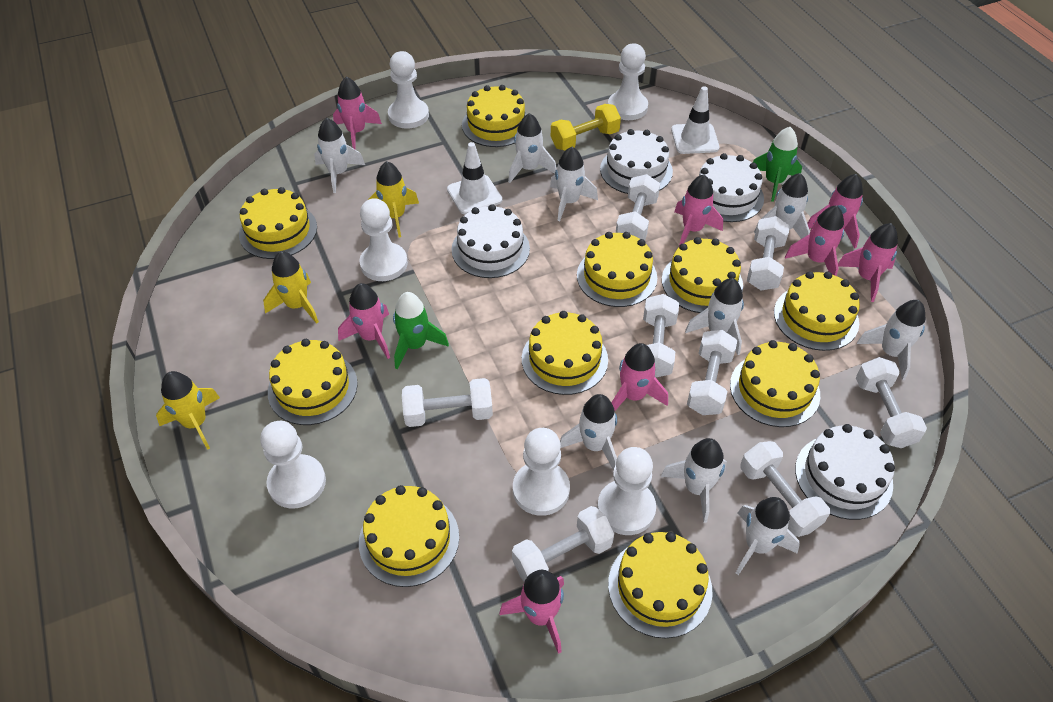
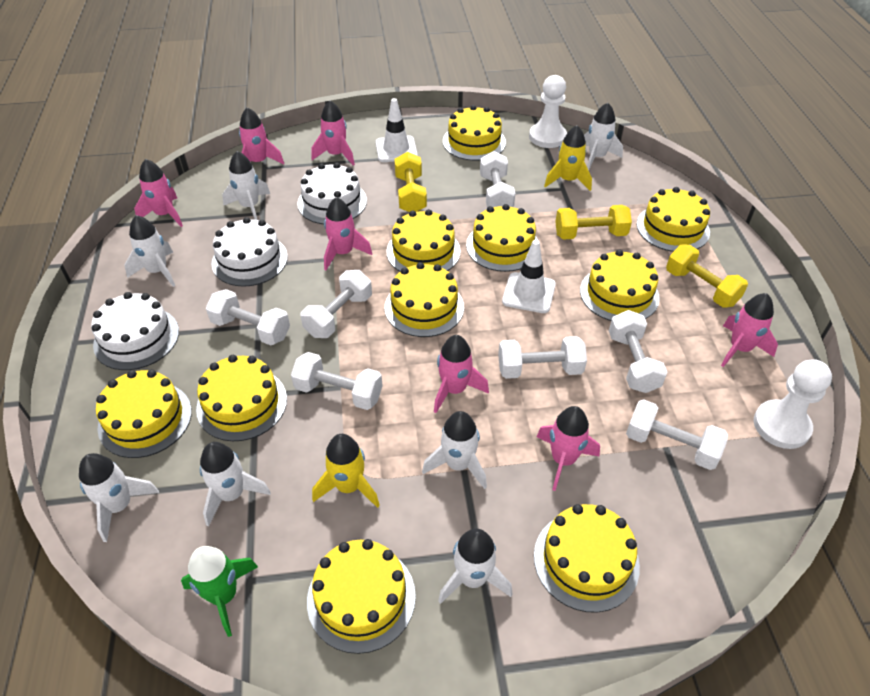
green rocket: [393,292,449,369] [753,127,802,202] = 2 -> [181,546,258,637] = 1
pink rocket: [333,77,382,149] [338,283,390,359] [499,570,564,654] [611,343,668,411] [674,174,723,246] [785,205,844,276] [807,174,863,249] [838,223,898,302] = 8 -> [134,159,183,227] [239,107,284,164] [311,100,355,166] [324,197,372,270] [434,335,489,413] [537,406,600,491] [721,293,778,367] = 7
white cake: [452,204,530,278] [600,129,673,194] [699,153,764,222] [795,424,895,520] = 4 -> [91,292,179,370] [212,217,288,287] [297,163,367,224] = 3
white dumbbell: [402,378,493,427] [512,506,614,582] [616,174,660,240] [643,294,679,377] [687,330,737,415] [740,441,830,537] [747,216,790,291] [856,357,927,448] = 8 -> [206,289,290,345] [291,352,383,410] [301,270,372,338] [480,151,515,208] [498,336,587,379] [609,310,667,393] [626,399,728,470] = 7
white pawn: [260,421,326,509] [359,198,408,281] [388,51,429,129] [513,428,570,516] [597,447,656,535] [608,43,648,120] = 6 -> [529,75,567,148] [754,359,832,449] = 2
white rocket: [314,118,365,193] [508,113,556,183] [550,147,598,221] [560,394,617,470] [661,438,727,523] [685,278,744,355] [736,497,800,575] [754,173,810,239] [857,300,926,380] = 9 -> [79,453,159,542] [125,215,175,287] [200,442,271,526] [222,151,270,220] [422,411,487,489] [438,528,512,604] [584,102,623,170] = 7
yellow dumbbell: [551,104,621,151] = 1 -> [394,152,427,212] [555,205,632,240] [666,245,748,308] = 3
yellow rocket: [156,371,220,450] [263,251,319,324] [368,161,419,237] = 3 -> [312,434,380,508] [544,125,592,191] = 2

